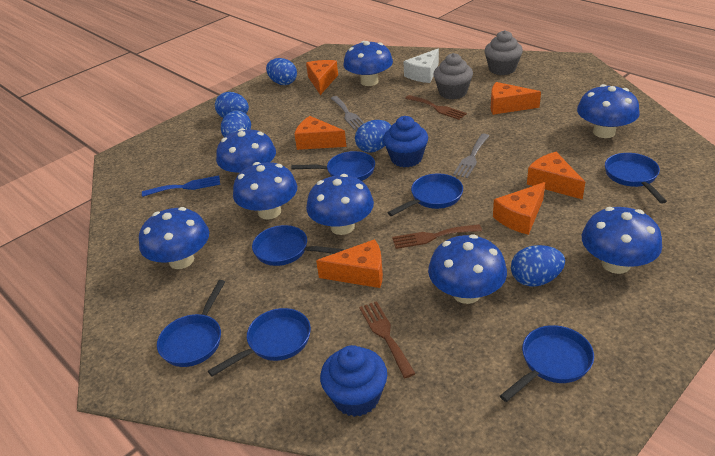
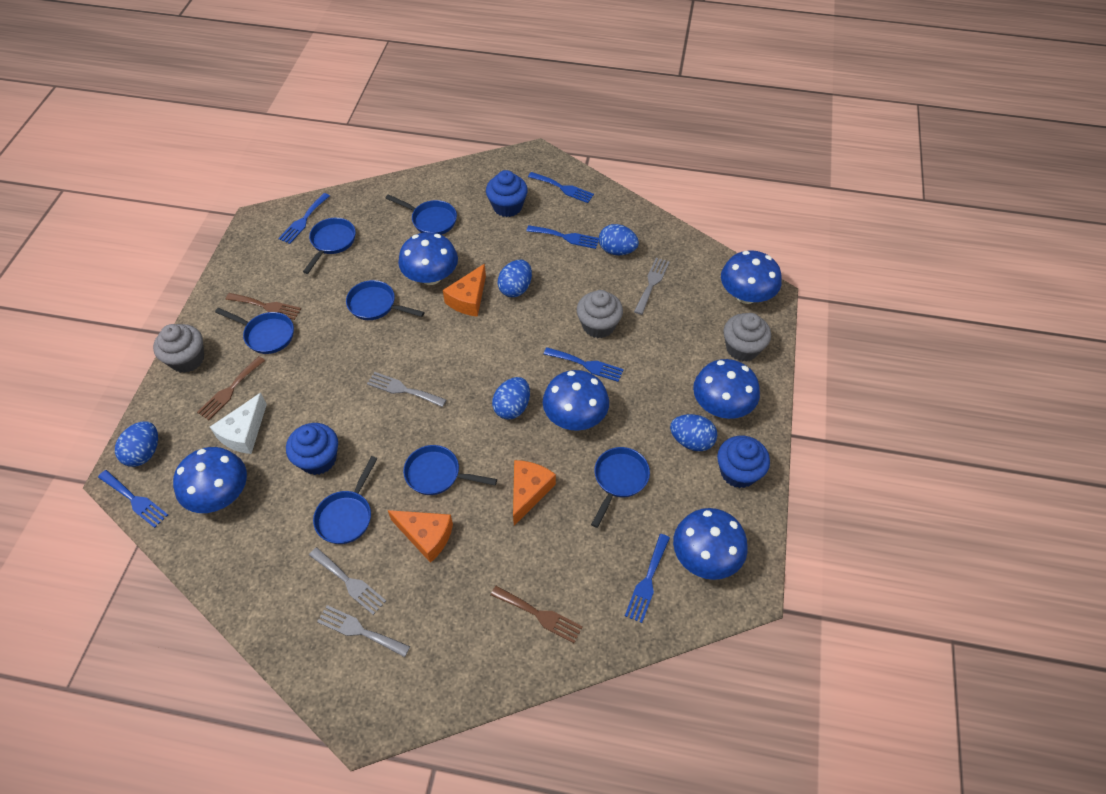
blue cupcake: [320,345,387,417] [383,116,428,167] = 2 -> [286,423,338,475] [486,170,528,217] [717,436,770,488] = 3
blue fork: [142,175,220,197] = 1 -> [98,470,168,528] [278,193,330,244] [526,225,599,249] [528,172,594,203] [544,347,624,382] [625,534,670,623] = 6
blue mushroom: [139,207,209,269] [216,128,276,173] [233,162,297,219] [306,174,374,235] [343,41,393,86] [428,234,507,304] [577,84,640,138] [582,207,662,274] = 8 -> [173,447,247,513] [398,232,458,285] [543,370,609,431] [673,508,748,580] [693,359,760,419] [721,250,782,304] = 6
grey cupcake: [434,53,473,99] [485,30,523,75] = 2 -> [153,324,204,373] [577,290,623,338] [723,313,771,361] = 3
grey fork: [331,96,364,130] [453,134,489,178] = 2 -> [309,547,386,615] [317,605,410,657] [367,372,446,407] [634,258,670,315] = 4
orange cheese: [294,116,347,150] [306,60,338,95] [316,239,383,288] [491,82,541,115] [493,182,545,235] [527,152,585,200] = 6 -> [388,510,453,563] [443,264,486,317] [513,460,556,526] = 3

